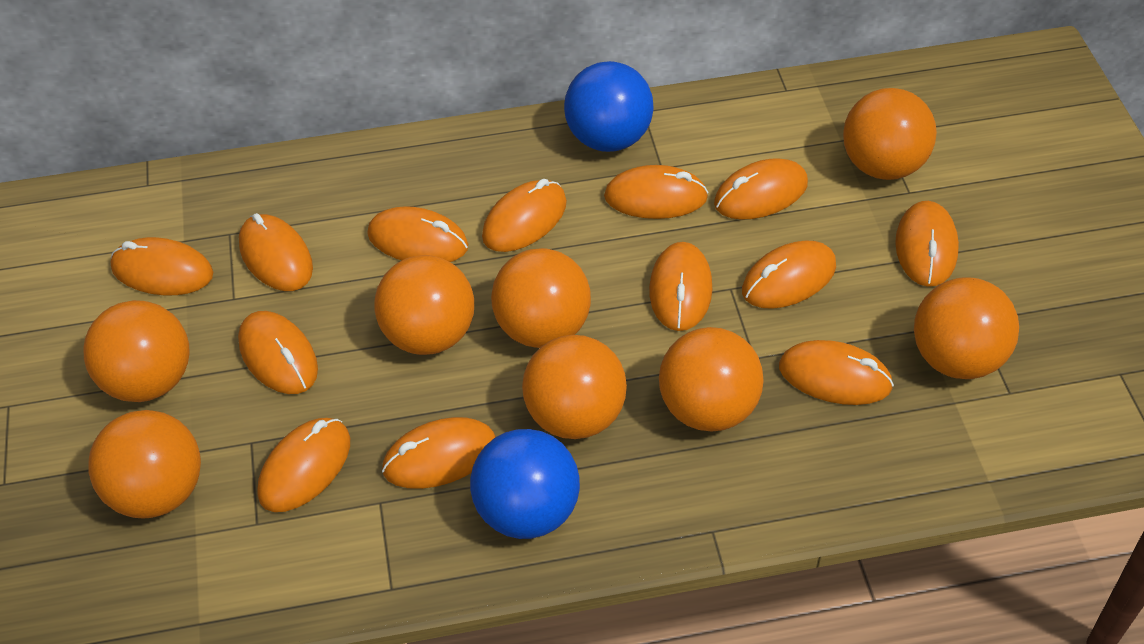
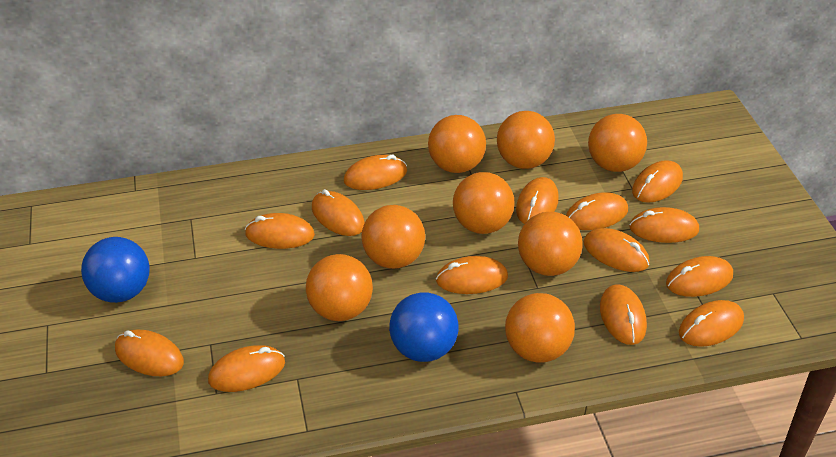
orange mouse: [110,237,213,295] [238,311,318,394] [239,213,313,291] [257,418,350,512] [367,206,468,262] [382,417,496,489] [482,179,567,252] [604,165,708,219] [649,242,713,331] [714,158,808,220] [742,240,836,309] [779,340,894,405] [895,201,959,287] = 13 -> [115,329,184,376] [208,345,285,392] [245,213,315,249] [312,189,365,236] [344,155,407,190] [436,256,508,294] [516,177,559,224] [566,192,628,230] [583,228,650,272] [600,284,647,345] [629,207,699,243] [632,160,683,203] [666,256,733,297] [679,300,744,347] = 14

